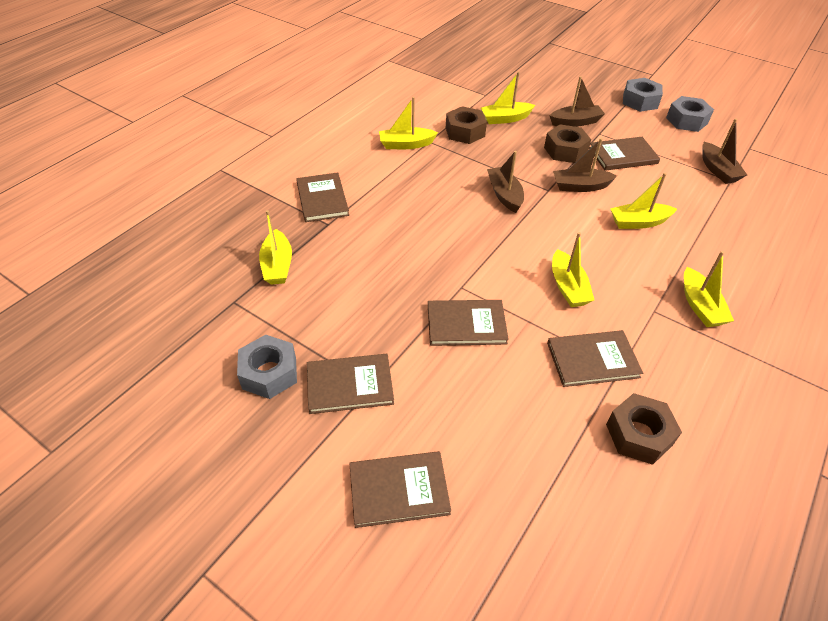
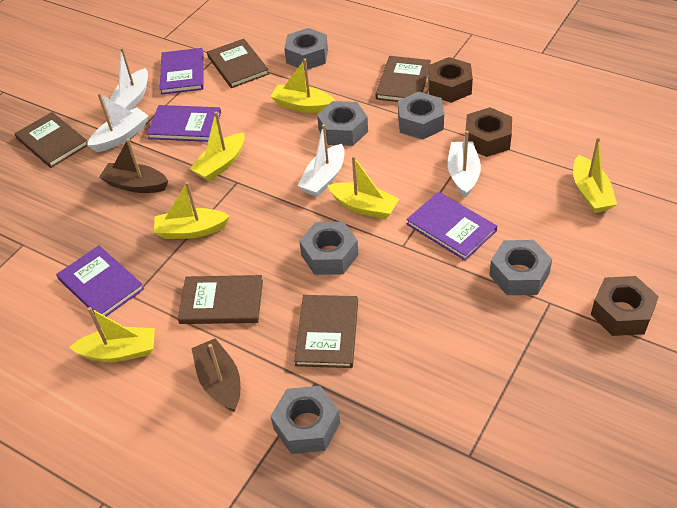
brown boat: [487,151,524,213] [550,76,605,127] [553,138,617,192] [703,119,747,184] = 4 -> [99,138,168,193] [191,338,240,412] = 2
brown book: [296,172,349,222] [307,354,394,414] [349,451,451,528] [428,300,509,346] [547,330,643,387] [589,137,660,171] = 6 -> [14,112,87,168] [178,275,263,324] [207,39,269,88] [294,295,358,368] [376,56,431,102] = 5
grey nut: [237,335,297,399] [623,78,663,112] [666,96,714,132] = 3 -> [271,386,340,454] [284,28,328,71] [299,222,359,275] [317,101,368,146] [398,92,444,140] [489,240,552,295] = 6
purple book: none = 0 -> [56,245,144,316] [147,105,221,142] [160,48,204,95] [406,192,497,261] = 4
white boat: none = 0 -> [87,93,148,152] [110,47,148,111] [298,124,345,197] [448,131,481,198] = 4

